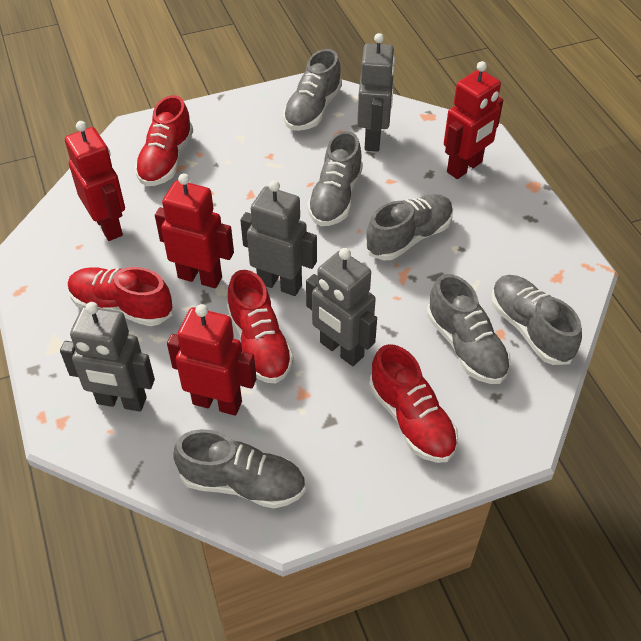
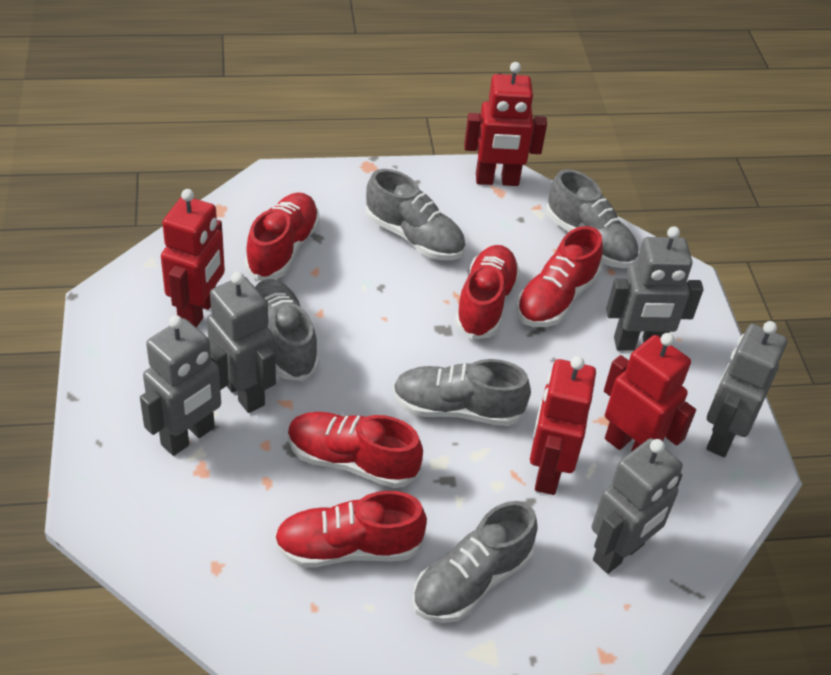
grey robot: [60,302,155,412] [240,180,317,296] [306,248,377,366] [357,33,395,152] = 4 -> [140,315,229,456] [207,272,276,413] [592,438,683,574] [606,226,703,351] [706,321,787,457] = 5
grey shoe: [173,429,306,508] [283,49,342,131] [307,131,363,226] [365,194,453,261] [427,274,511,384] [491,275,582,365] = 6 -> [255,279,320,381] [365,169,465,260] [393,359,531,426] [412,501,538,623] [546,169,639,268] = 5
red shoe: [68,267,172,326] [135,95,193,186] [227,270,294,383] [369,344,458,463] = 4 -> [245,192,320,280] [274,491,427,567] [288,412,423,488] [455,245,520,339] [516,226,603,327] = 5

